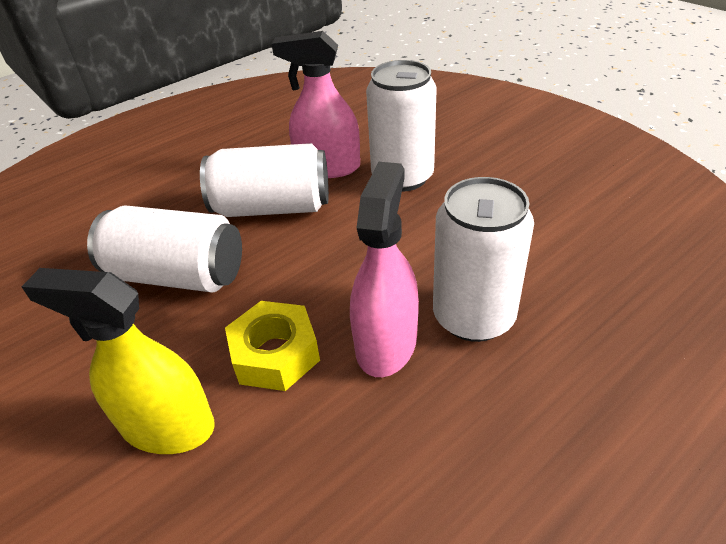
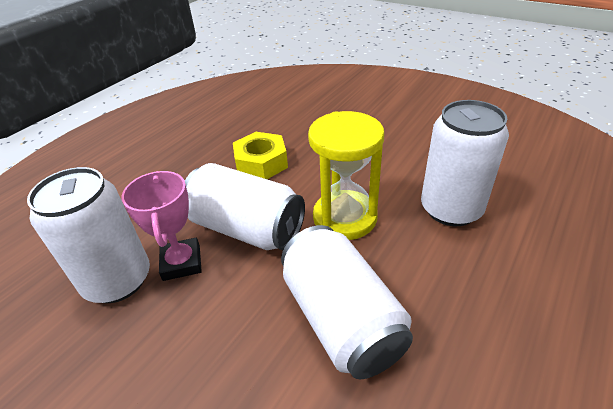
pink spray bottle: [272,31,360,178] [350,162,419,377] = 2 -> none = 0
pink trophy: none = 0 -> [121,171,202,281] = 1
yellow hourglass: none = 0 -> [308,111,384,240] = 1
yellow spray bottle: [22,268,215,454] = 1 -> none = 0

